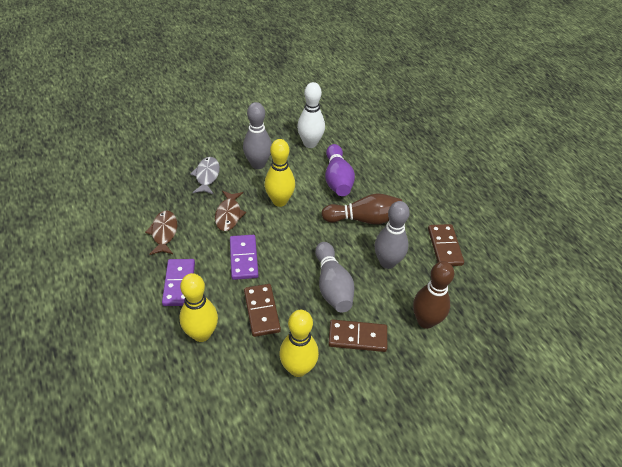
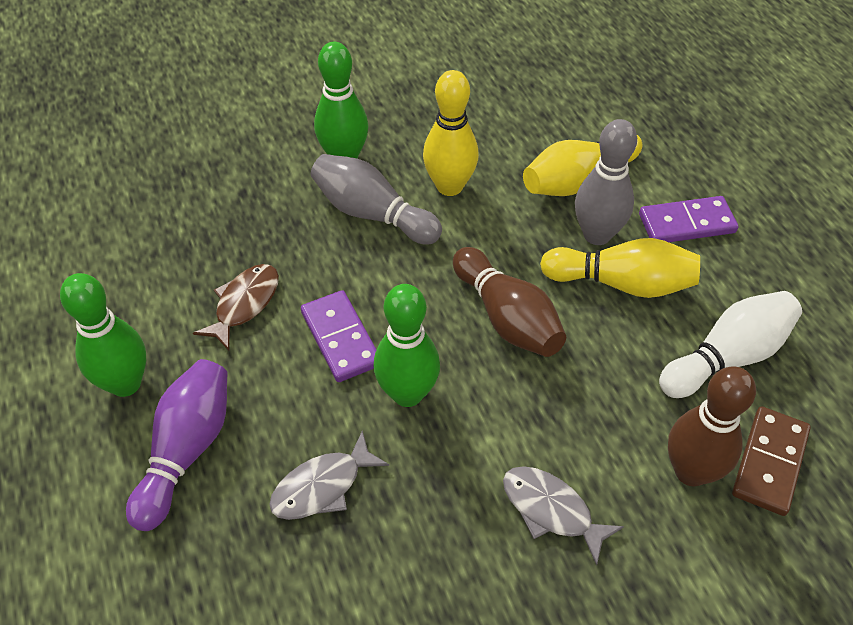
brown domino: [244,284,281,337] [328,319,387,352] [428,224,464,266] = 3 -> [732,406,811,516] = 1
brown fish: [145,210,177,255] [215,191,246,231] = 2 -> [193,264,279,350] = 1
green bowling pin: none = 0 -> [60,273,146,397] [314,42,369,158] [374,284,440,407] = 3
grey bowling pin: [243,102,272,169] [315,242,355,313] [375,201,410,269] = 3 -> [311,154,442,245] [575,119,637,245] = 2
grey fish: [190,157,220,194] = 1 -> [269,431,389,520] [503,466,624,565] = 2

